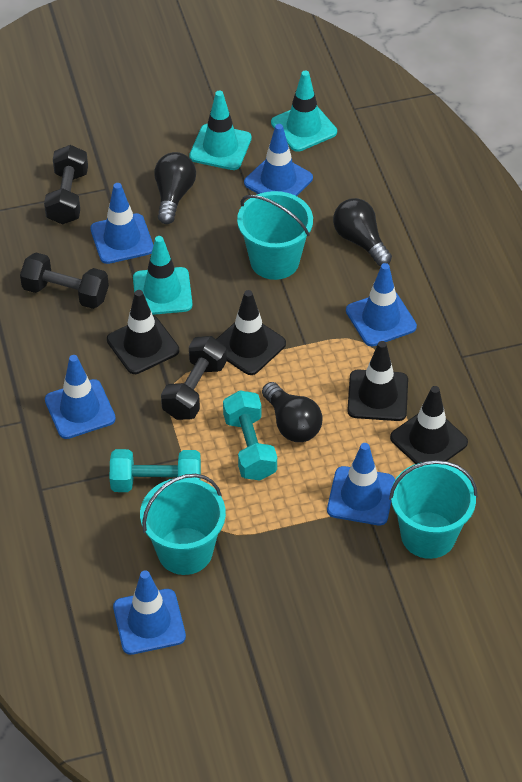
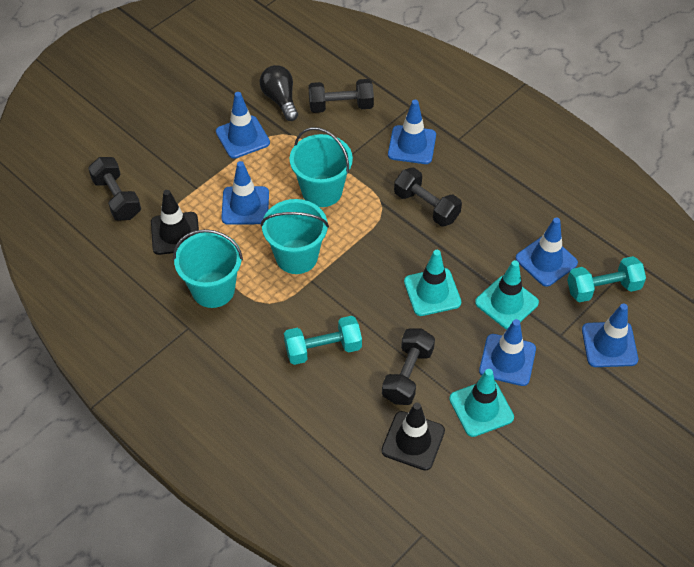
black dumbbell: [20,253,109,309] [44,145,88,225] [161,336,227,420] = 3 -> [88,157,141,221] [308,79,374,113] [382,328,435,405] [394,167,462,227] = 4
black light bulb: [154,152,196,224] [262,382,322,442] [333,198,392,266] = 3 -> [260,65,298,121] = 1
black traffic cone: [107,290,179,374] [216,290,286,375] [347,341,408,421] [390,386,468,464] = 4 -> [151,190,199,255] [381,403,445,471] = 2

